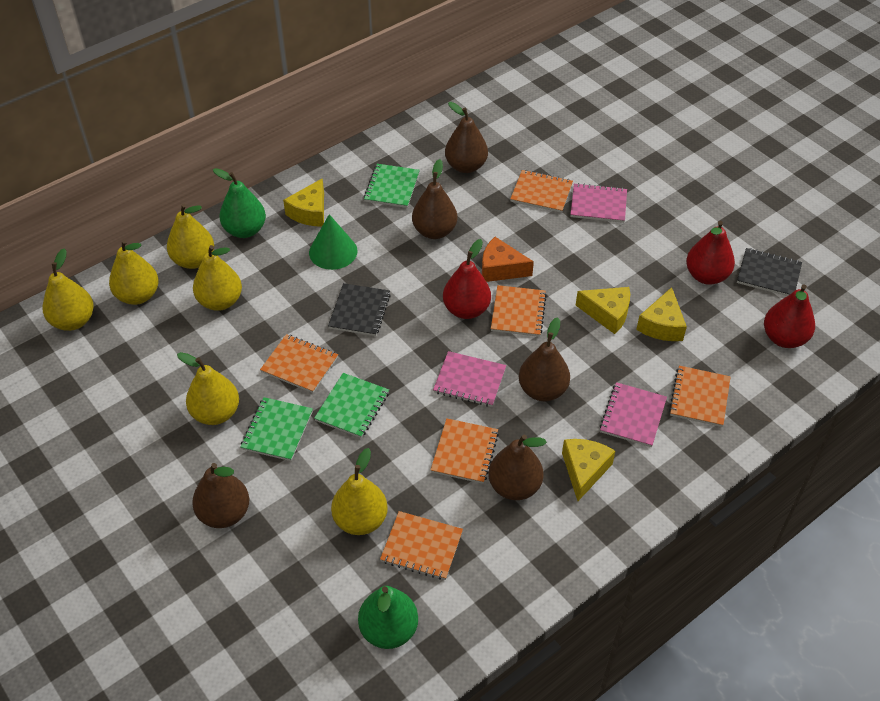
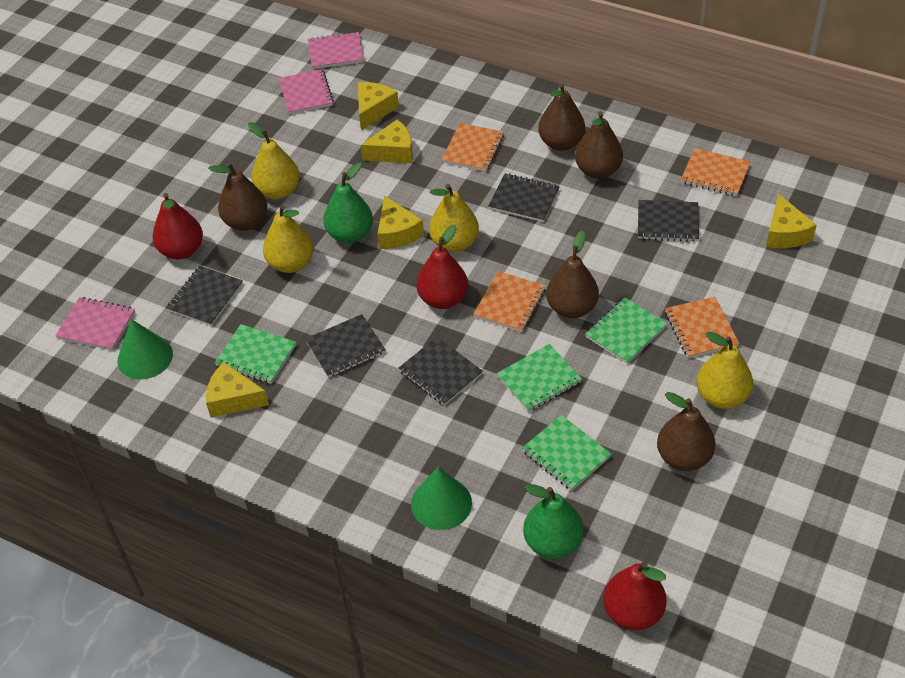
black notebook: [328,283,391,336] [737,248,802,296] = 2 -> [167,266,243,326] [305,314,385,378] [399,337,483,406] [488,173,560,222] [638,200,699,242] = 5
green cone: [309,214,357,270] = 1 -> [118,319,173,379] [411,467,472,530] = 2
green notebook: [241,397,313,461] [314,373,389,438] [364,164,420,208] = 3 -> [215,324,296,384] [497,344,582,412] [522,415,611,491] [585,297,667,364] = 4
orange cheese: [482,237,534,282] = 1 -> none = 0
orange notebook: [260,334,338,393] [380,511,463,580] [430,418,499,484] [491,285,547,337] [510,170,573,213] [669,366,731,427] = 6 -> [441,123,504,172] [473,271,546,332] [665,297,740,358] [681,148,750,196] = 4
yellow cheese: [283,178,324,226] [562,439,615,501] [576,287,630,334] [636,287,687,341] = 4 -> [206,362,269,418] [358,82,399,130] [361,120,413,163] [378,195,424,249] [766,194,817,248] = 5
yellow pear: [43,248,94,331] [109,240,159,305] [167,204,214,269] [177,352,239,425] [193,245,242,311] [331,448,388,535] = 6 -> [248,122,300,200] [263,205,314,273] [429,184,479,252] [696,331,753,409] = 4

